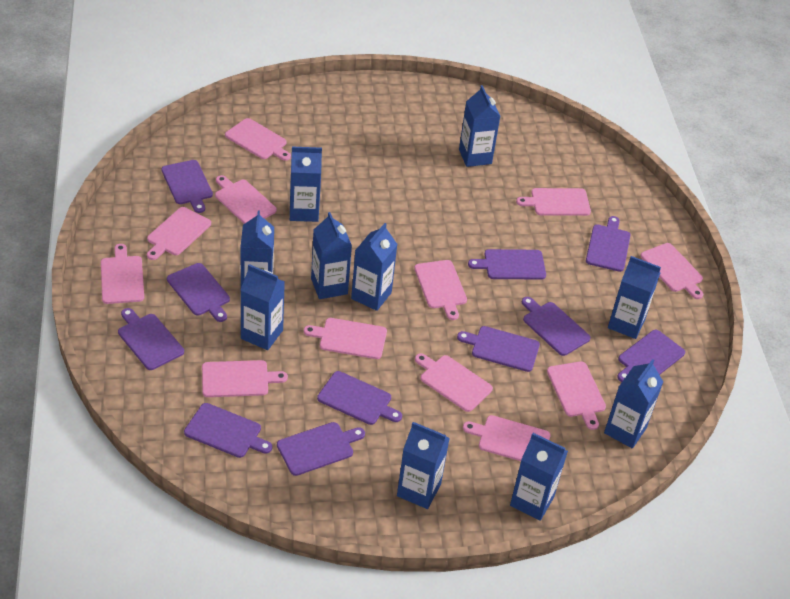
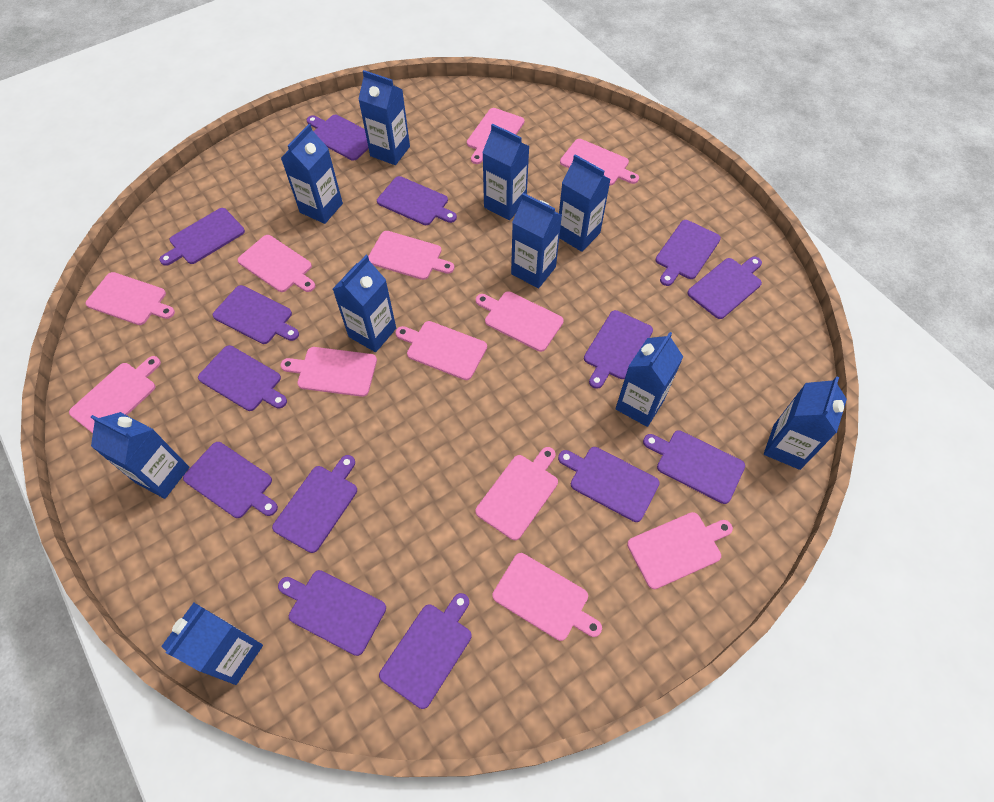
purple cutting board: [118,308,184,370] [161,160,213,213] [167,263,230,322] [184,403,272,458] [277,422,365,476] [317,371,402,425] [457,326,540,372] [468,249,546,280] [522,297,591,356] [586,216,630,272] [617,330,685,382] = 11 -> [159,208,245,266] [183,442,278,518] [198,345,287,411] [213,285,299,344] [272,455,357,553] [278,570,386,656] [307,115,369,161] [377,176,457,225] [379,593,472,709] [558,447,660,522] [584,310,653,389] [643,430,745,504] [655,220,721,286] [687,256,762,319] = 14

